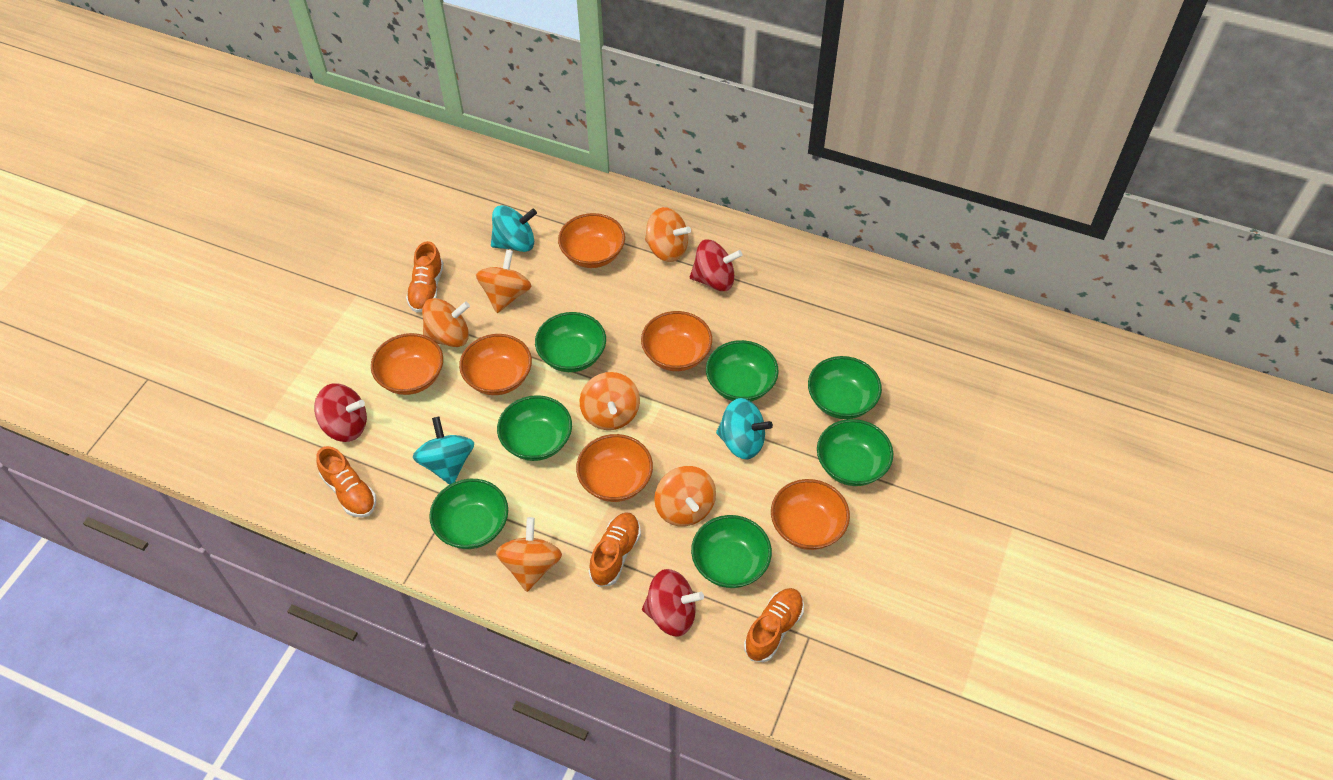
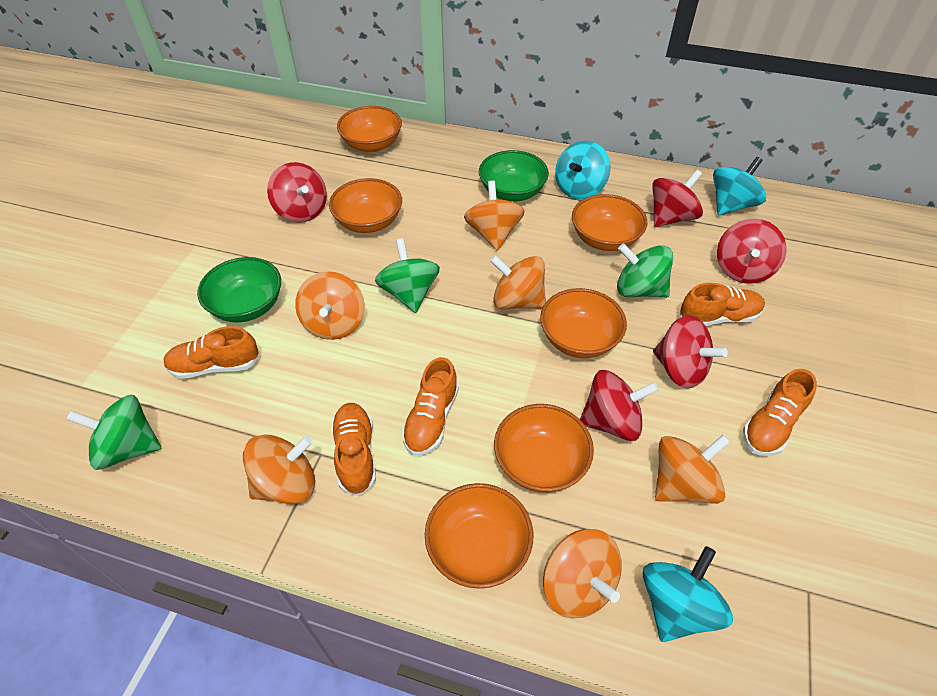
green bowl: [429,479,508,549] [497,395,572,461] [535,312,606,372] [691,515,772,588] [706,340,779,401] [808,356,882,419] [817,419,893,486] = 7 -> [197,257,281,322] [479,150,549,202] = 2
green spinning top: none = 0 -> [66,395,162,470] [375,238,440,313] [617,243,673,298] = 3
orange shoe: [316,446,376,518] [406,241,444,313] [589,513,641,587] [744,588,804,662] = 4 -> [163,326,260,379] [331,403,376,496] [402,357,459,455] [680,283,765,326] [743,369,817,456] = 5
red spinning top: [314,383,367,442] [642,569,704,637] [690,239,742,291] = 3 -> [267,162,327,223] [580,370,659,441] [652,170,703,227] [653,315,728,389] [717,219,786,284] = 5

